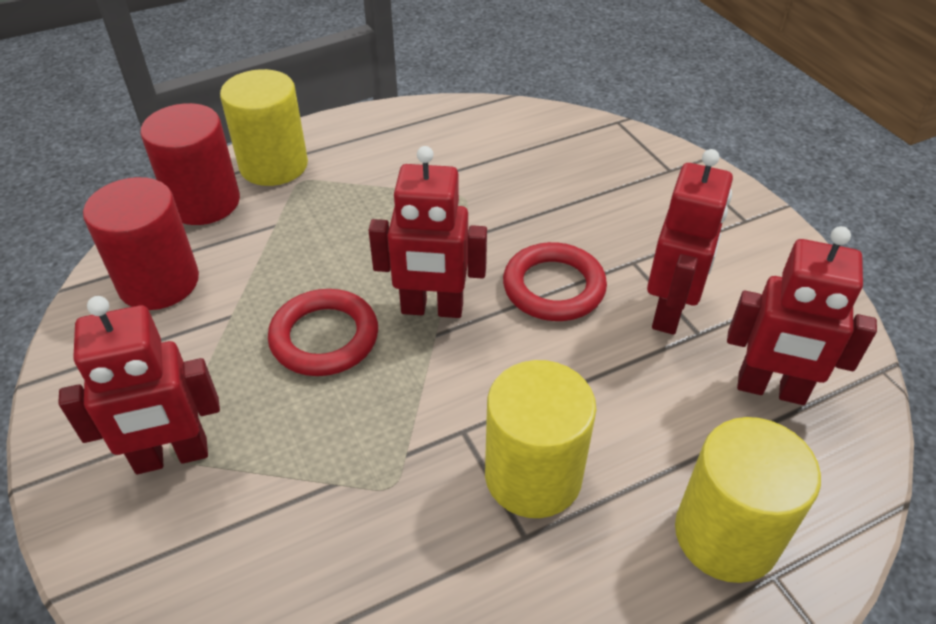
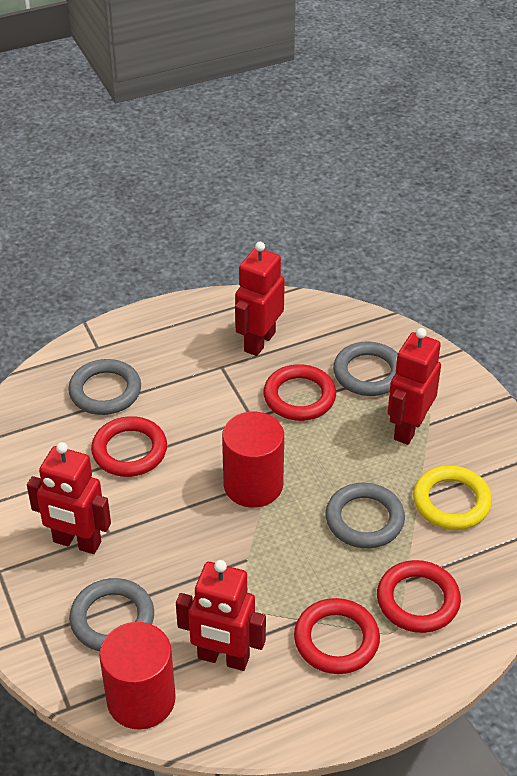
grey ring: none = 0 -> [68,359,141,415] [69,578,154,651] [326,483,405,548] [333,341,398,396] = 4
red ring: [268,289,378,376] [503,242,607,321] = 2 -> [91,416,167,477] [264,364,336,421] [294,598,380,674] [377,560,461,633] = 4
yellow cylinder: [220,69,308,186] [485,360,597,518] [675,417,821,583] = 3 -> none = 0
yellow ring: none = 0 -> [413,466,492,530] = 1

